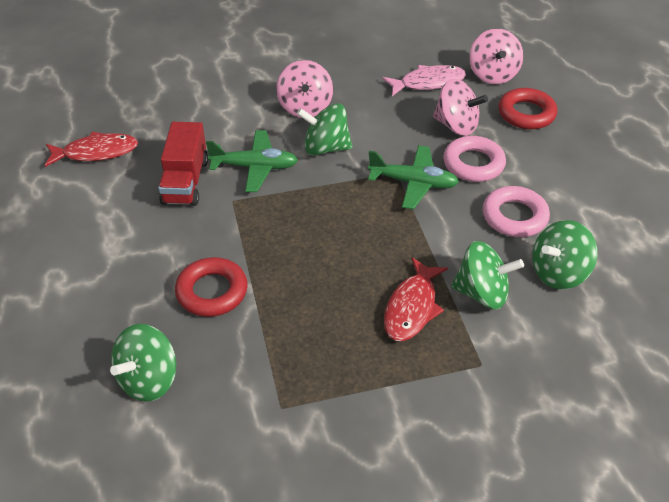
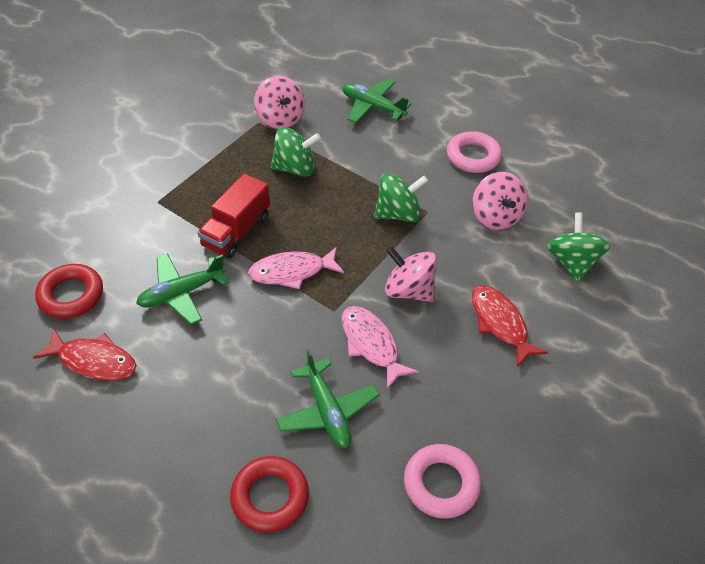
green plane: [206,130,298,192] [368,145,459,210] = 2 -> [136,253,229,325] [276,350,379,448] [343,79,412,123] = 3
green spinning top: [110,324,176,402] [297,103,353,156] [451,241,524,309] [532,220,598,289] = 4 -> [270,127,321,177] [374,173,428,222] [547,212,610,282] = 3
pink fish: [382,65,466,96] = 1 -> [248,247,344,289] [342,306,419,389] = 2

